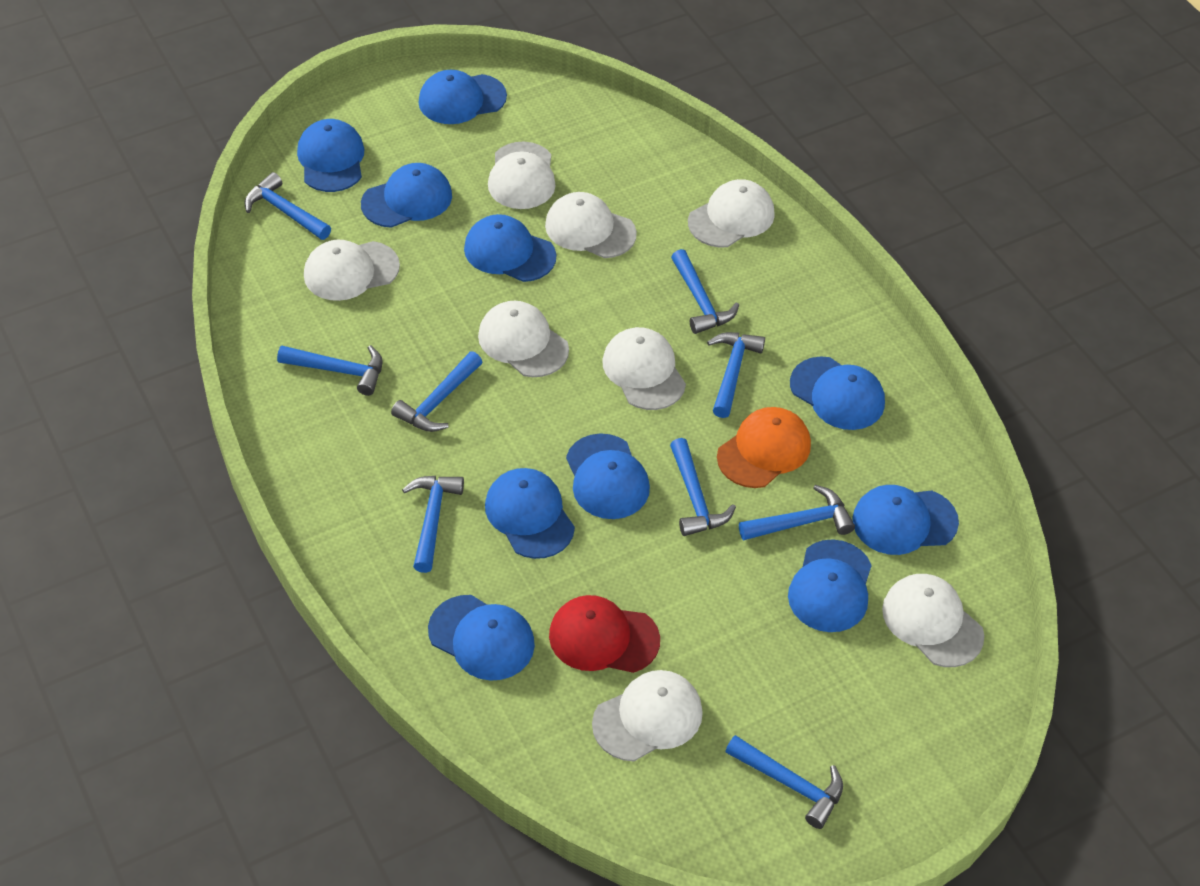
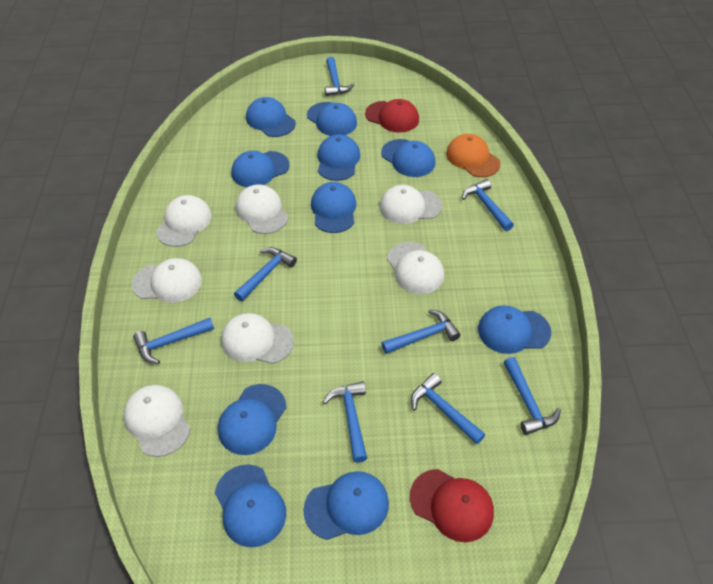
blue hammer: [244,172,331,240] [277,345,383,396] [391,351,482,432] [402,476,464,573] [670,438,736,536] [671,249,739,334] [707,332,765,418] [725,735,843,829] [739,485,855,540] = 9 -> [133,318,214,364] [234,247,297,301] [323,381,367,463] [325,57,354,96] [382,309,461,354] [411,373,485,445] [462,179,514,231] [504,357,561,435] = 8
red cap: [549,595,660,673] = 1 -> [365,99,419,133] [410,469,494,542] = 2
white cap: [304,240,400,301] [478,301,569,377] [488,142,556,209] [545,192,637,258] [592,670,703,761] [603,327,686,410] [688,179,775,247] [882,574,984,667] = 8 -> [124,385,190,457] [132,258,202,303] [156,195,212,247] [221,313,294,364] [236,184,289,234] [379,185,442,224] [387,242,444,294] = 7

